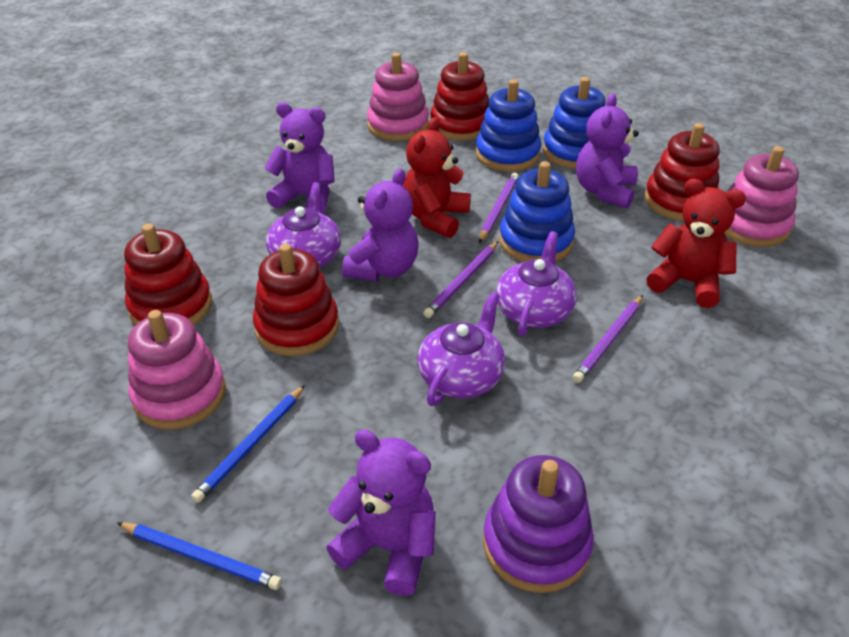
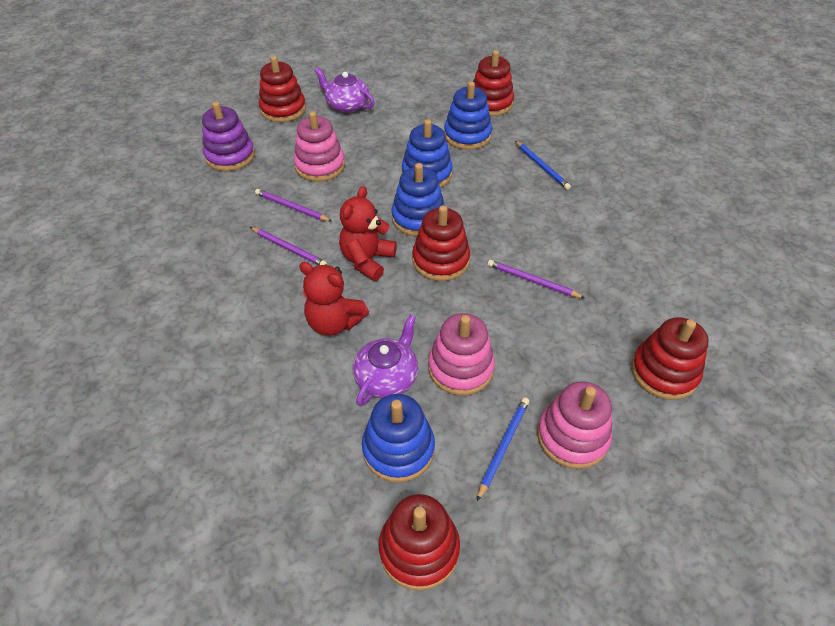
blue stacking toy: [476,79,541,171] [499,161,575,262] [543,77,606,169] = 3 -> [362,394,435,482] [391,163,445,237] [402,119,453,188] [444,81,492,150] = 4
purple teapot: [266,182,341,267] [417,292,505,406] [496,231,577,336] = 3 -> [314,67,375,113] [353,315,418,406] = 2
purple teddy bear: [264,102,335,214] [326,430,436,596] [342,168,418,281] [576,93,639,209] = 4 -> none = 0
red stacking toy: [124,224,212,325] [253,244,339,356] [430,52,489,141] [645,123,720,221] = 4 -> [259,56,306,122] [379,494,460,591] [412,205,470,281] [473,50,514,116] [631,317,709,400] = 5

